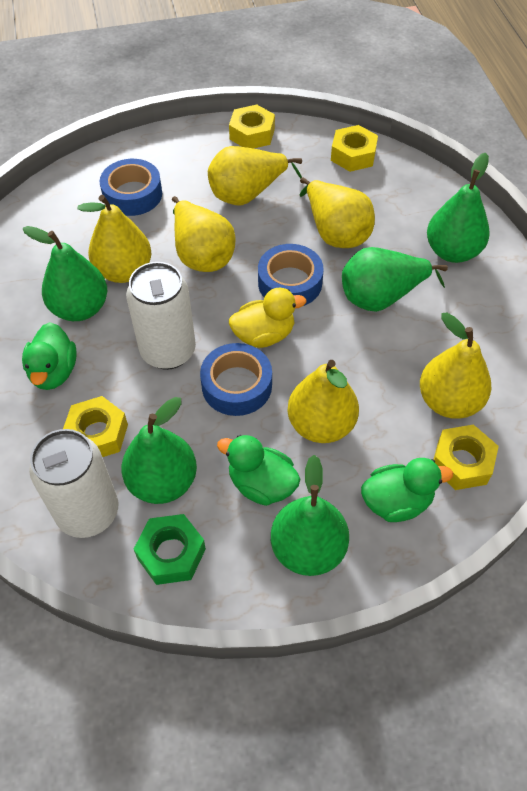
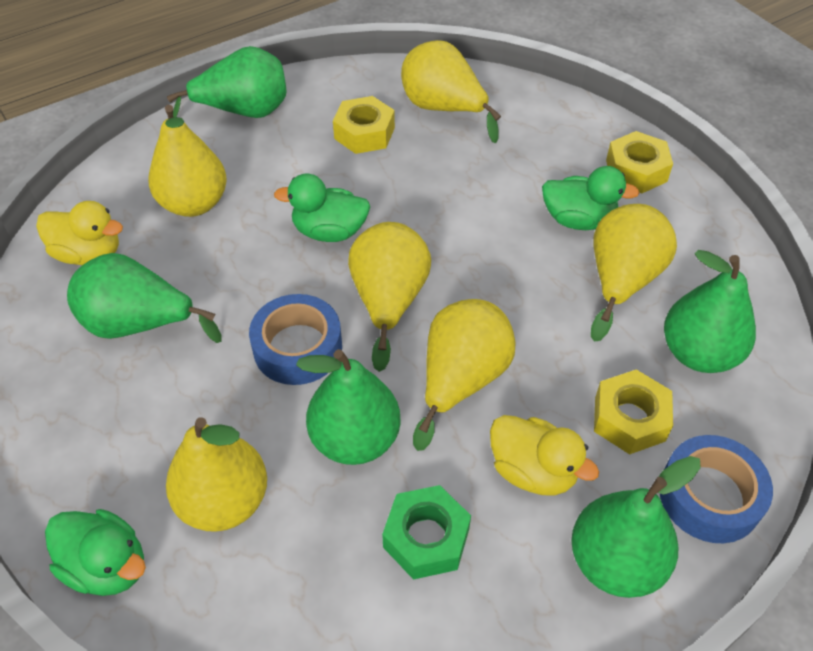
blue tape: [100,159,162,216] [200,343,272,416] [258,244,324,306] = 3 -> [249,294,342,385] [660,435,773,543] = 2
white can: [29,429,118,538] [126,262,196,370] = 2 -> none = 0
yellow duck: [229,287,306,348] = 1 -> [36,201,123,265] [490,415,599,496] = 2
yellow nut: [63,396,128,457] [229,104,275,149] [331,125,378,172] [434,425,499,490] = 4 -> [333,96,395,154] [594,370,673,454] [606,131,673,193] = 3

